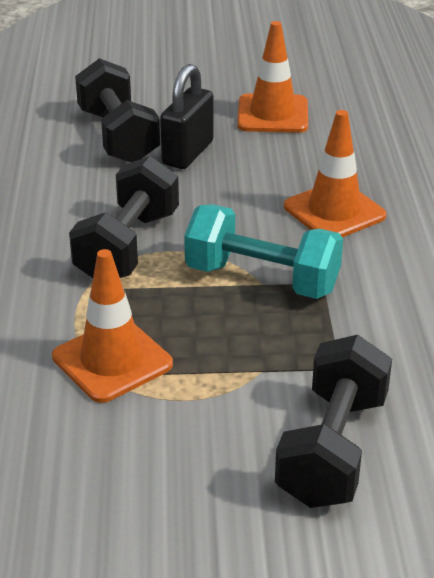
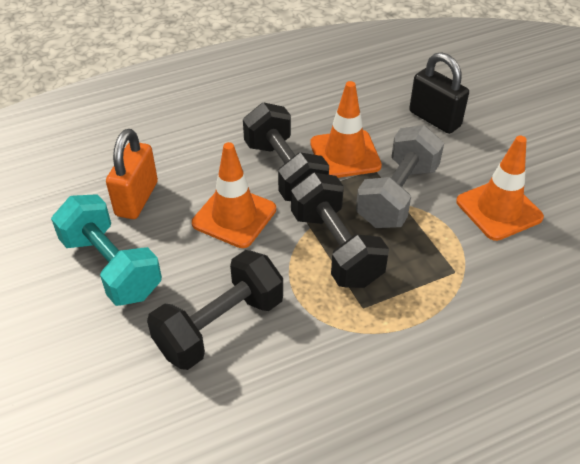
grey dumbbell: none = 0 -> [356,125,444,228] = 1
orange padlock: none = 0 -> [106,129,158,219] = 1

